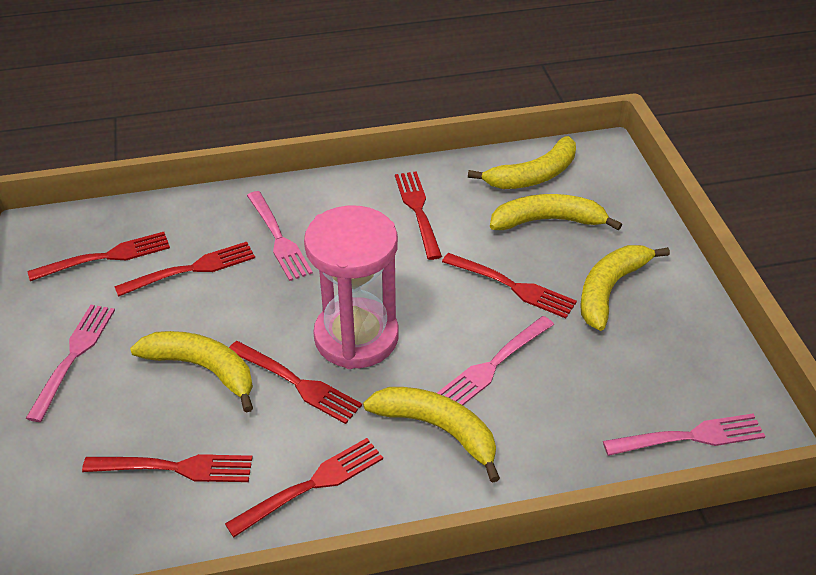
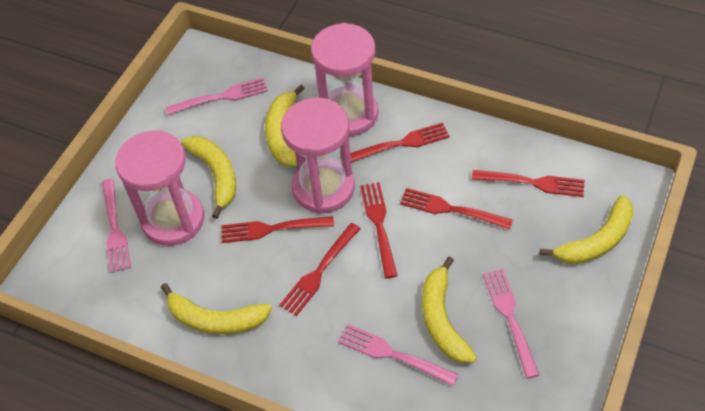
pink hourglass: [304,206,399,369] = 1 -> [115,130,204,246] [281,98,355,214] [311,23,379,136] = 3
red fork: [27,232,170,281] [82,454,253,482] [114,242,255,297] [225,438,383,538] [229,341,362,424] [395,171,442,260] [442,253,577,318] = 7 -> [221,216,334,243] [279,223,361,316] [350,122,450,162] [360,182,398,278] [400,188,513,230] [472,170,585,197] = 6

